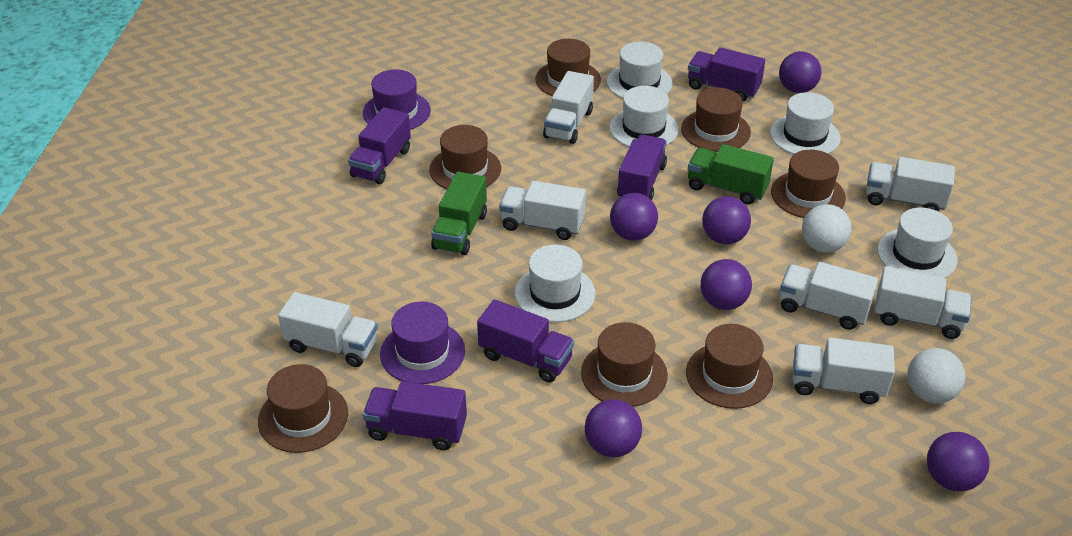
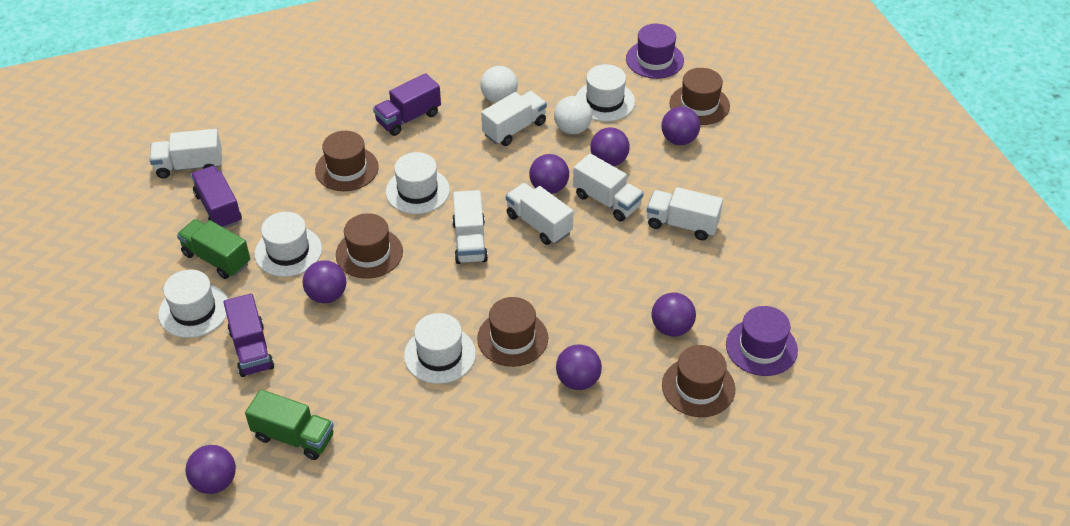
brown hat: [258,364,348,453] [429,125,501,189] [535,39,601,96] [581,322,668,407] [681,88,751,152] [686,324,773,409] [771,150,846,218] = 7 -> [315,131,379,191] [336,213,403,279] [477,297,548,367] [662,345,735,417] [670,68,730,125] = 5
purple ball: [585,399,642,457] [610,193,658,241] [701,259,752,310] [702,196,751,244] [779,51,821,93] [927,432,990,491] = 6 -> [185,445,236,494] [303,260,346,303] [529,154,569,194] [556,344,602,390] [590,127,630,166] [652,292,696,337] [661,107,700,145] = 7
purple truck: [348,107,411,184] [363,381,467,450] [477,299,574,382] [617,135,667,200] [688,47,765,101] = 5 -> [191,166,242,229] [223,293,274,377] [373,73,441,136] = 3
white truck: [278,292,378,367] [499,181,586,240] [543,71,594,144] [780,262,878,330] [793,338,895,404] [866,157,955,212] [874,266,972,339] = 7 -> [150,129,222,178] [452,190,488,264] [481,91,547,146] [506,183,573,245] [573,153,644,221] [647,187,723,240] = 6

